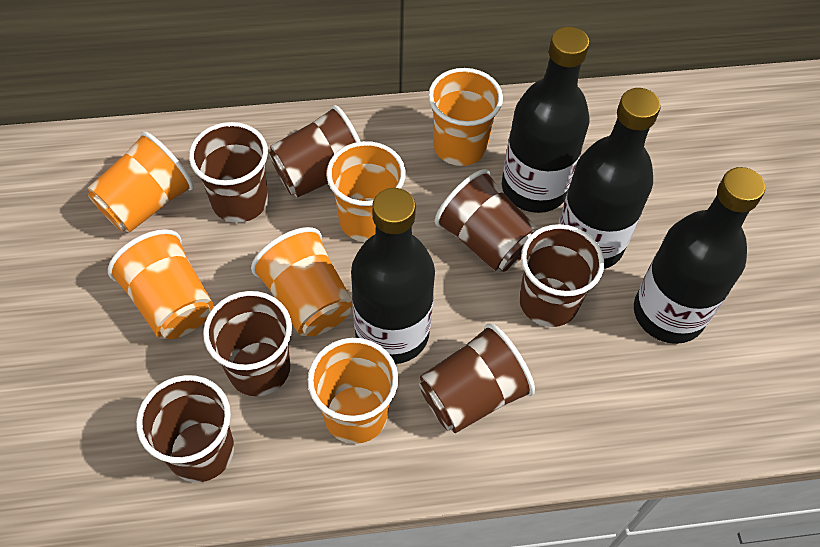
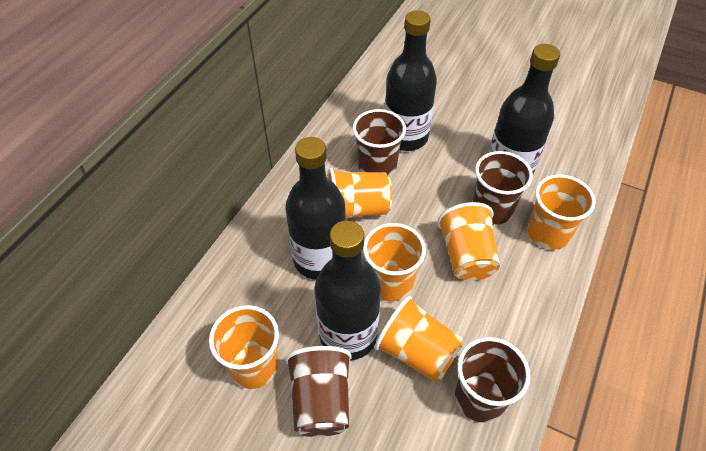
brown cup: [136,375,234,482] [189,122,268,223] [203,291,292,396] [269,105,361,198] [419,323,535,433] [435,169,538,273] [519,224,604,327] = 7 -> [285,346,352,437] [353,109,406,177] [455,337,530,423] [473,151,533,225] = 4

